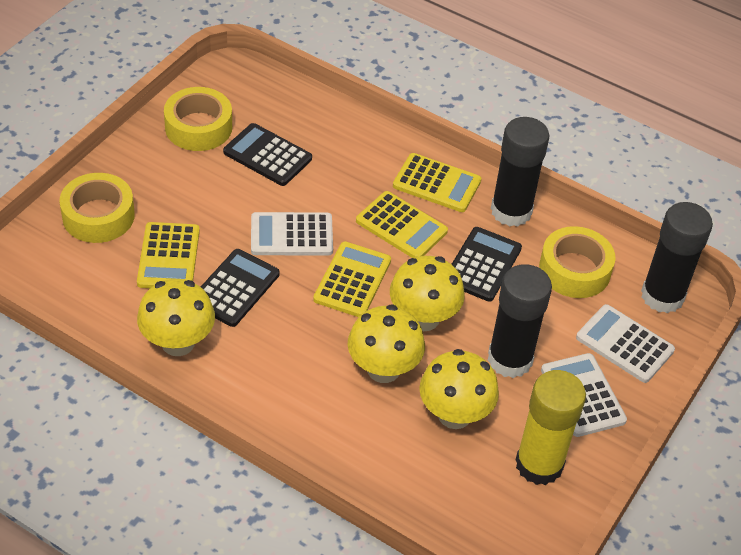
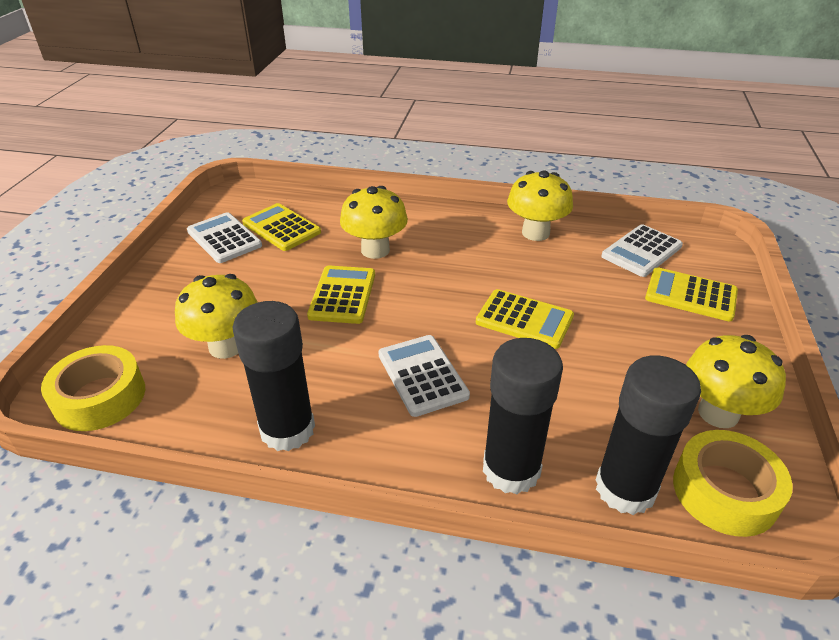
black calculator: [201,249,280,327] [223,123,312,186] [452,227,522,302] = 3 -> none = 0
yellow glue stick: [515,370,586,485] = 1 -> none = 0
yellow tape: [60,173,135,243] [164,87,232,151] [539,226,615,298] = 3 -> [41,345,145,431] [673,430,793,537] = 2

